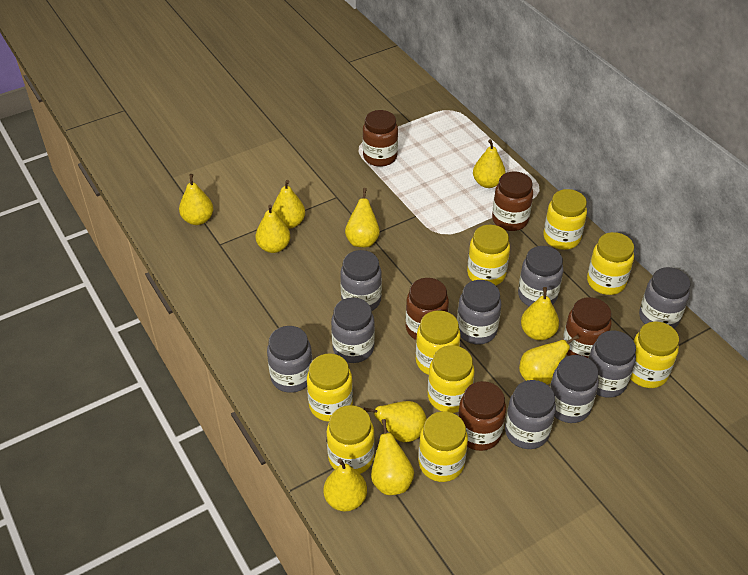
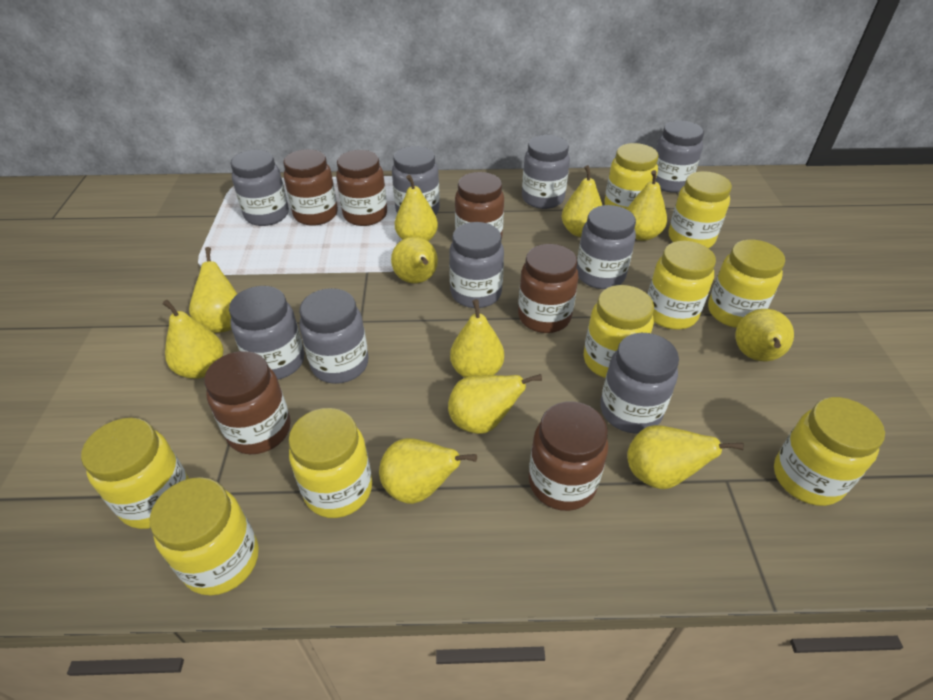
brown jar: [363,110,398,167] [406,278,449,340] [458,381,506,451] [492,171,533,231] [563,297,612,358] = 5 -> [204,351,291,454] [283,149,338,226] [336,150,387,226] [455,172,504,240] [518,244,579,333] [529,401,608,511] = 6
yellow pear: [179,174,213,225] [256,205,290,253] [272,180,305,229] [324,459,367,512] [345,188,380,247] [364,401,427,442] [371,419,414,495] [473,139,506,188] [519,335,579,385] [521,287,559,340] = 10 -> [162,300,224,379] [189,247,237,333] [379,438,477,504] [391,237,438,283] [395,175,438,241] [448,374,542,434] [450,299,504,378] [561,165,602,237] [627,170,667,241] [627,425,743,489] [735,309,794,361] = 11

